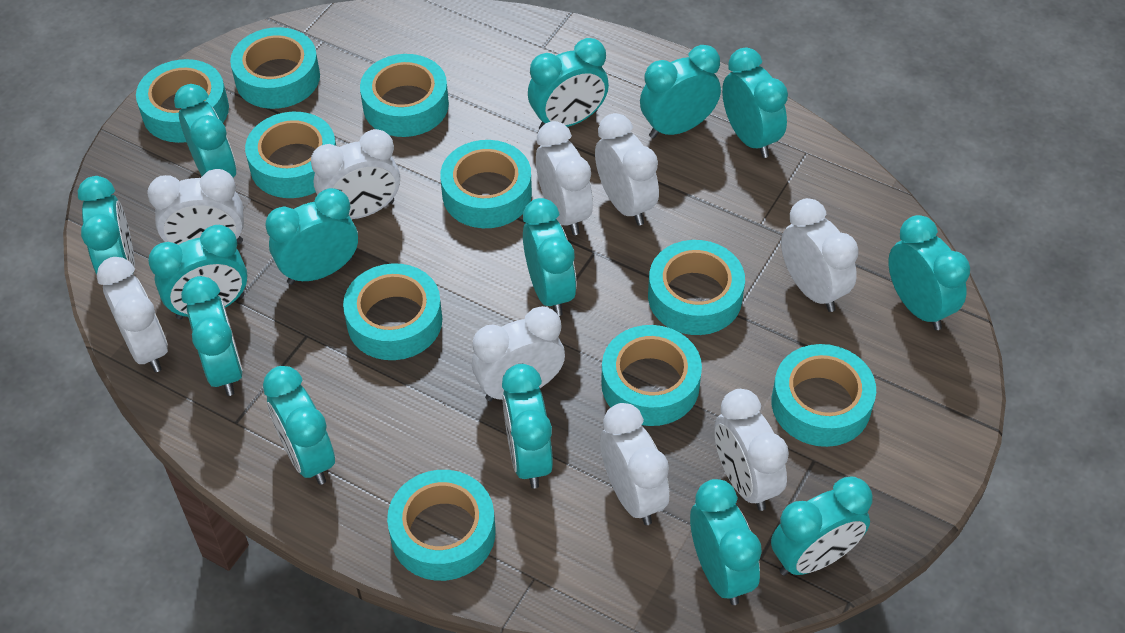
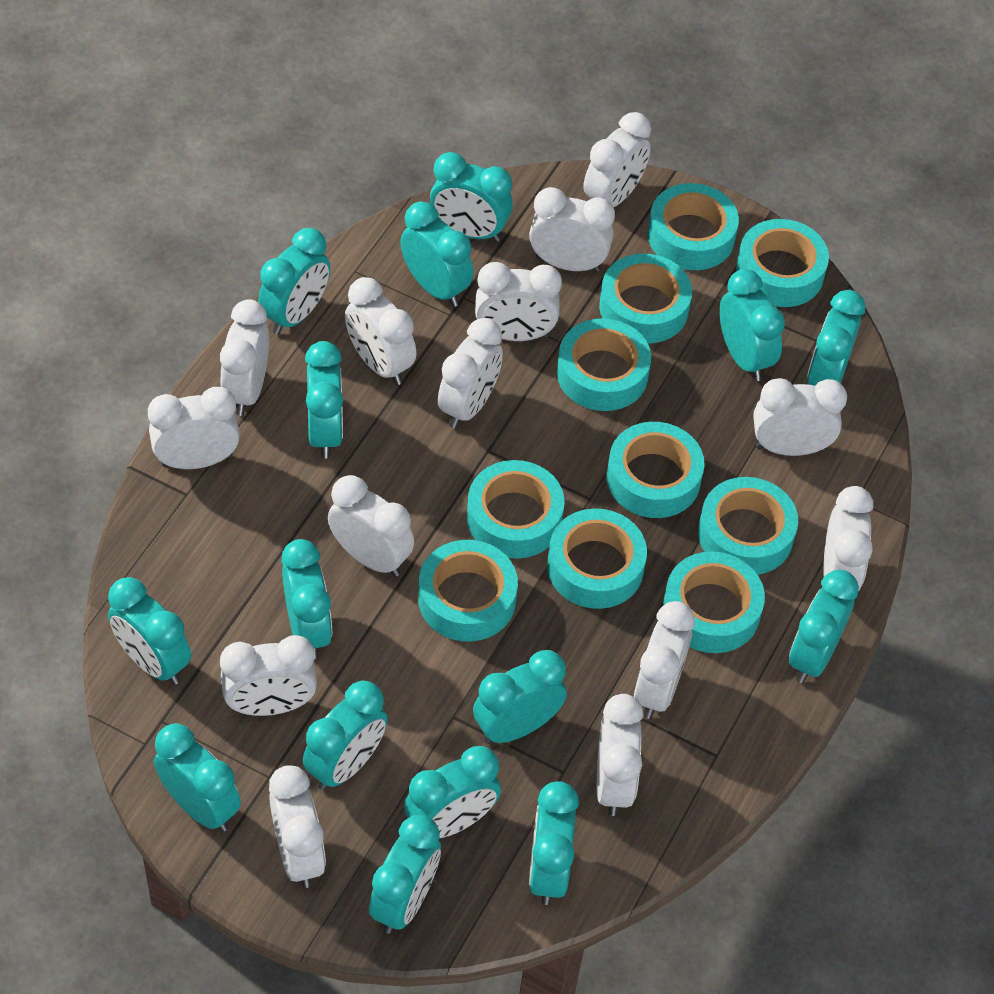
turquoise clock: [78,176,135,275] [148,225,247,320] [174,84,236,178] [181,276,243,396] [263,366,335,485] [265,188,358,285] [502,364,553,488] [523,198,577,316] [528,38,609,129] [640,45,721,139] [690,479,762,605] [722,48,788,158] [771,477,872,576] [888,215,970,330] = 14 -> [108,577,191,685] [154,723,241,832] [258,228,330,335] [282,539,332,659] [303,681,388,791] [305,341,343,459] [369,815,441,934] [400,202,473,307] [404,746,501,839] [430,152,513,242] [473,650,567,744] [529,781,579,905] [720,269,785,381] [789,570,859,683] [807,290,866,386] = 15
white clock: [97,257,168,372] [147,169,244,245] [311,129,400,219] [472,306,565,401] [536,121,593,235] [595,113,659,226] [600,403,669,525] [714,389,789,511] [781,198,859,312] = 9 -> [148,387,240,469] [220,299,269,416] [220,635,317,716] [269,765,326,888] [328,475,414,577] [345,277,417,385] [438,318,503,429] [475,262,562,341] [529,187,615,272] [583,112,651,207] [597,694,643,816] [634,601,695,719] [753,378,847,456] [823,486,873,592] = 14

